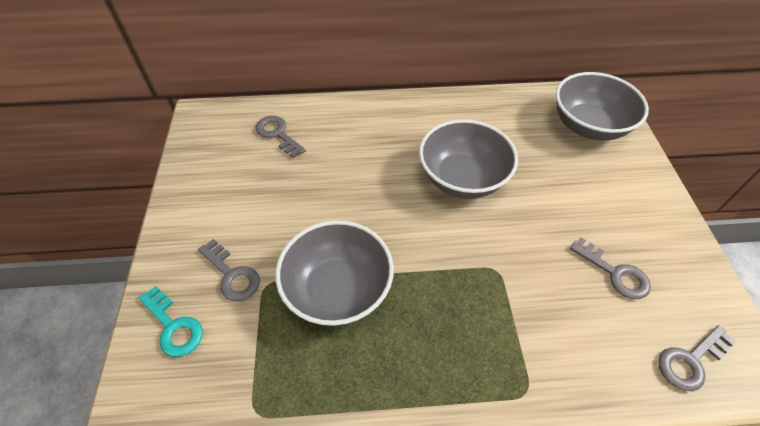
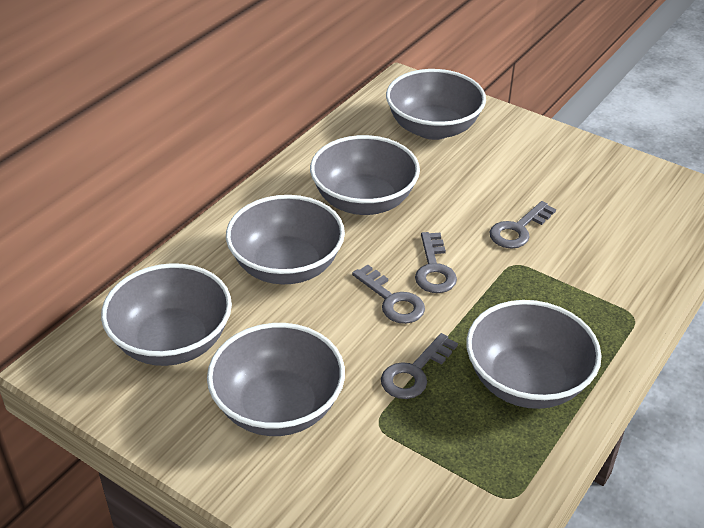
grey bowl: [275,220,394,326] [419,119,518,199] [556,72,649,141] = 3 -> [101,263,232,366] [207,323,345,436] [226,195,345,284] [310,135,420,215] [386,69,486,140] [466,300,602,409] = 6
turquoise key: [139,286,203,357] = 1 -> none = 0

